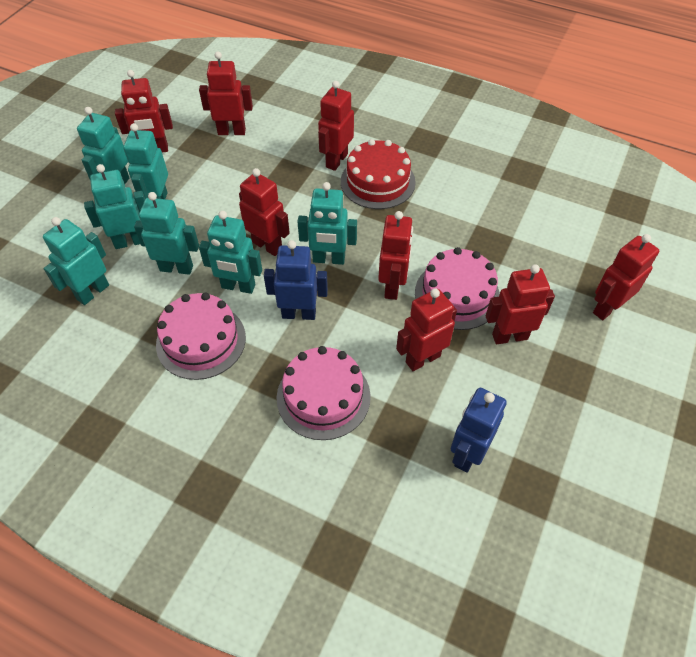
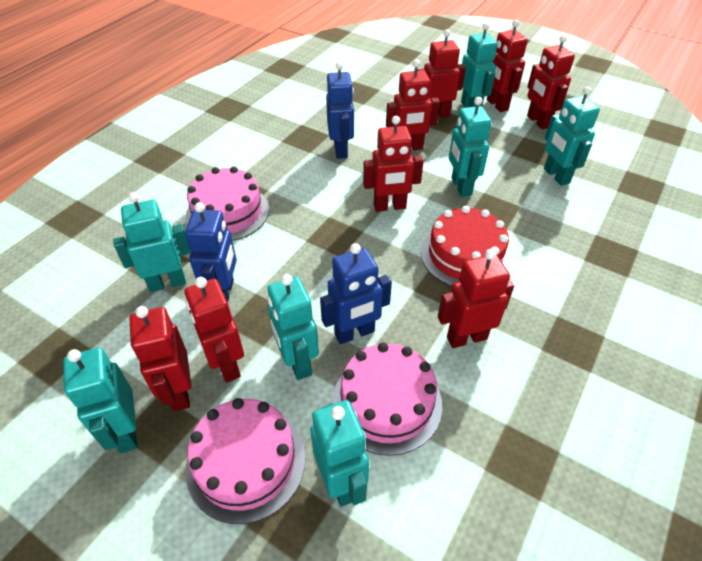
blue robot: [264,240,328,320] [451,388,507,473] = 2 -> [185,202,237,302] [320,243,392,344] [326,62,354,159] = 3

